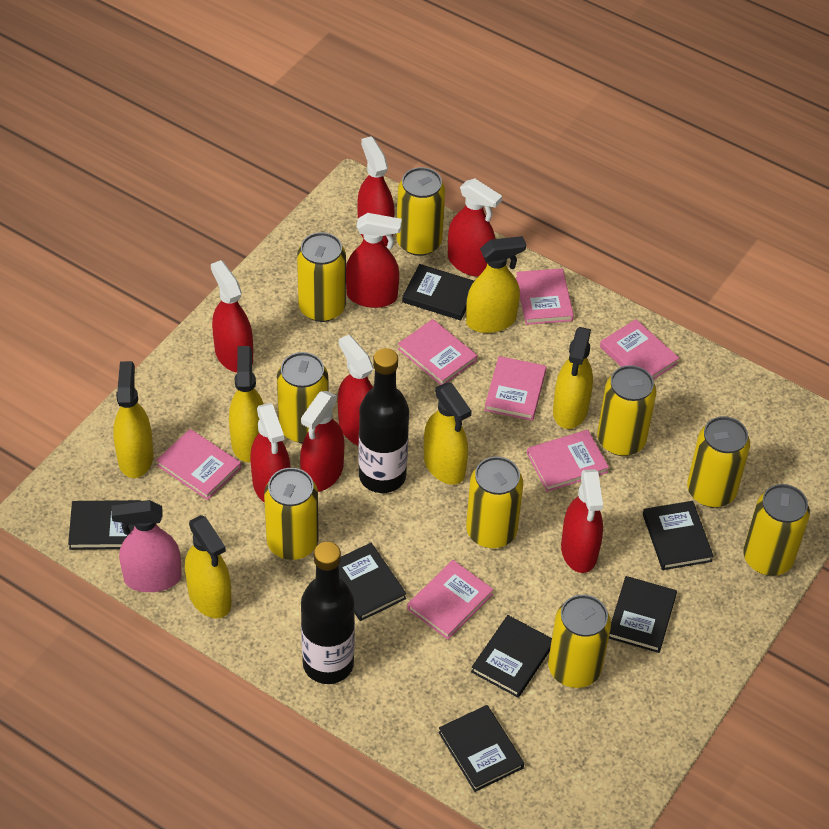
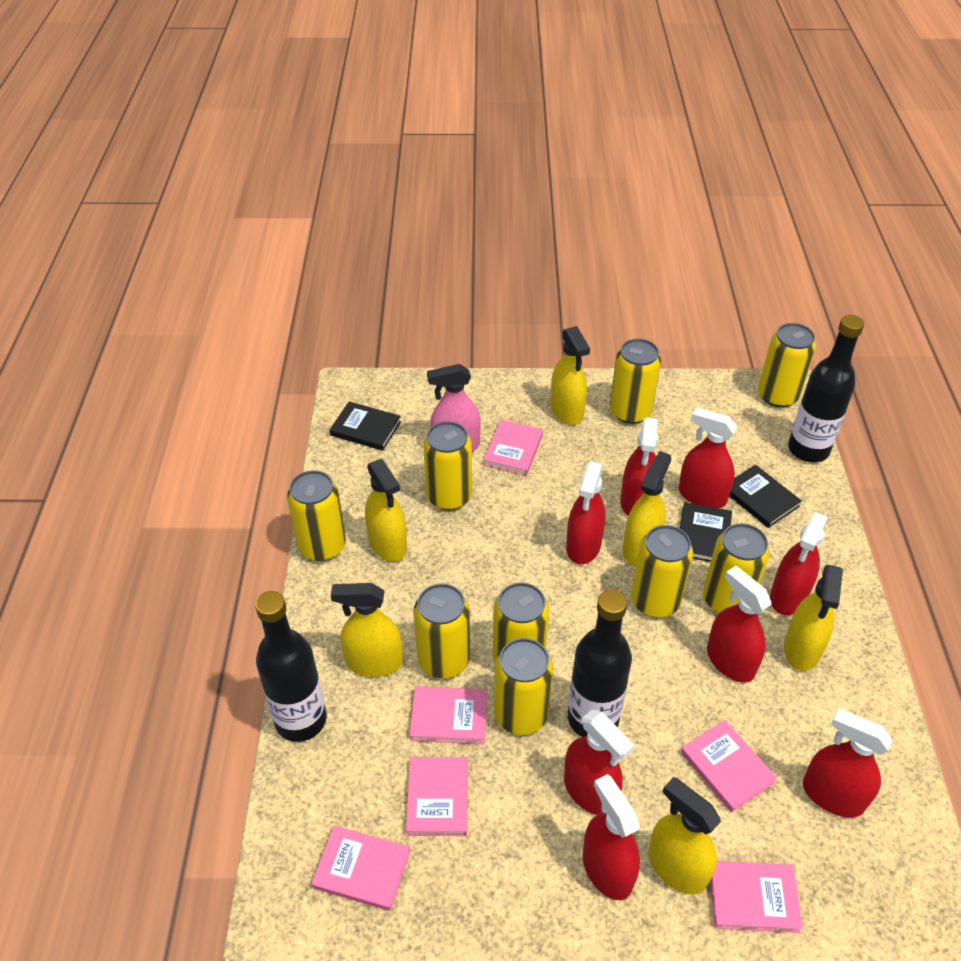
black book: [68,500,141,550] [339,543,407,621] [402,264,474,320] [438,705,524,792] [471,615,552,698] [609,576,677,653] [643,501,714,570] = 7 -> [330,401,401,451] [680,502,732,562] [729,465,802,528] = 3
black bottle: [301,542,355,684] [358,348,409,493] = 2 -> [255,591,327,742] [568,589,632,737] [788,315,864,462] = 3
pink book: [156,429,241,500] [398,319,477,385] [407,560,494,640] [484,356,547,421] [516,268,574,325] [527,430,609,492] [600,319,679,380] = 7 -> [311,825,410,911] [406,757,468,836] [410,686,487,744] [483,420,543,475] [681,720,777,812] [710,861,803,933] = 6

